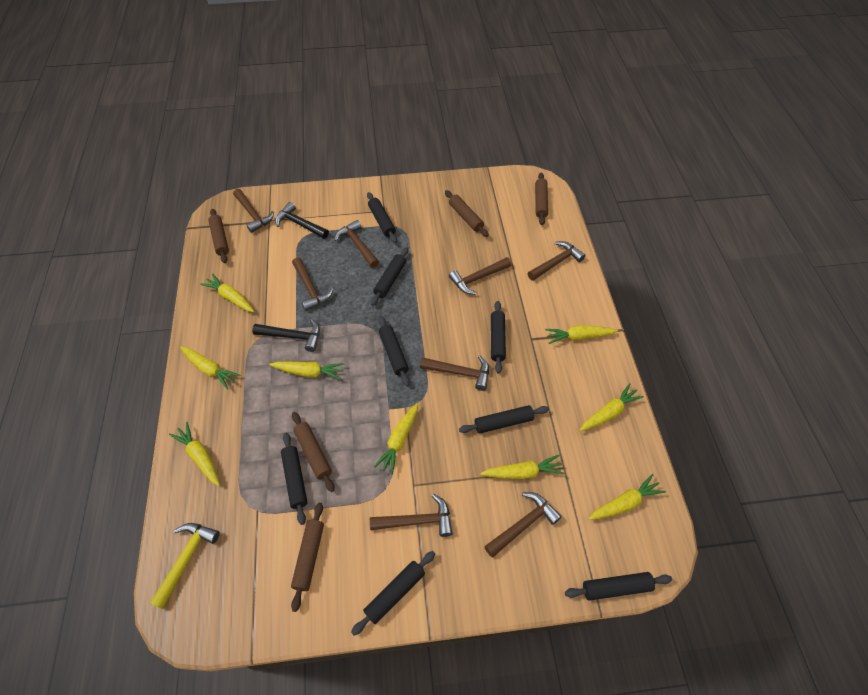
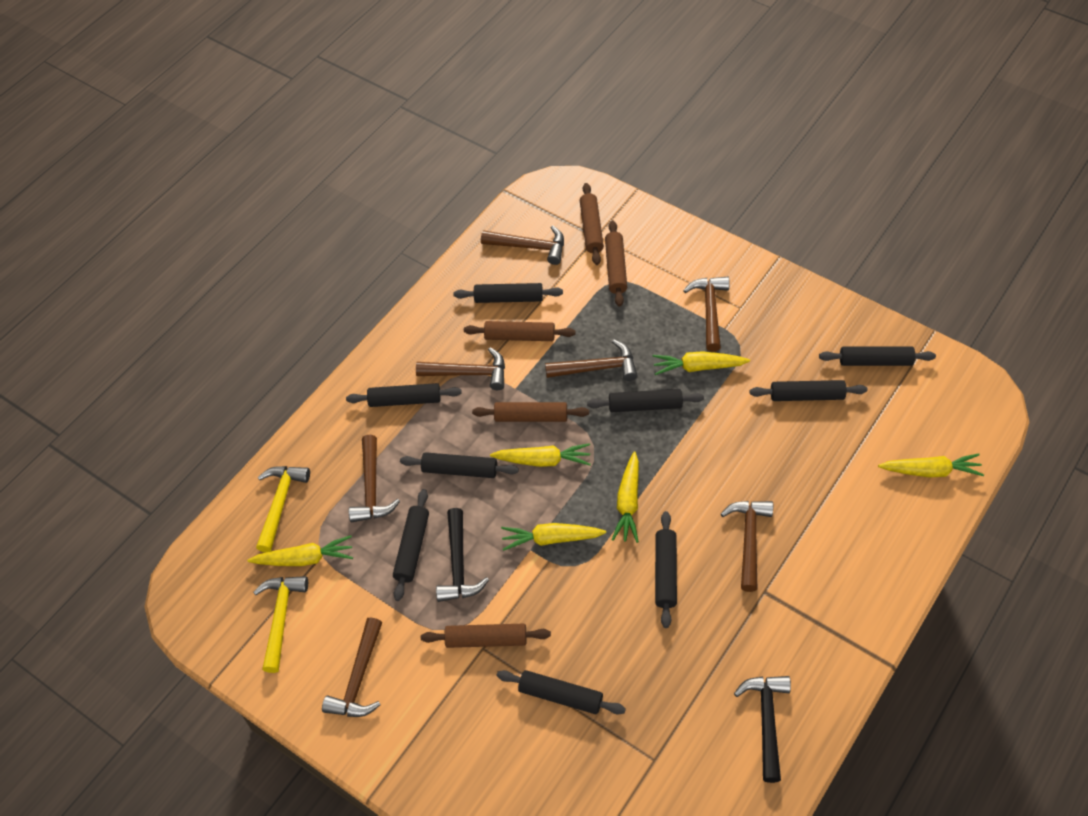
black rolling pin: [281,433,307,525] [351,551,435,636] [367,192,397,243] [371,247,408,306] [378,316,410,386] [459,405,549,434] [491,301,506,373] [565,572,672,601] = 8 -> [346,383,462,407] [393,489,429,601] [400,452,519,478] [453,283,563,303] [497,670,626,715] [587,389,704,412] [655,511,677,628] [750,380,868,401] [819,346,936,366] = 9
brown hammer: [233,189,274,233] [292,257,333,311] [334,220,379,268] [370,494,453,537] [420,356,489,391] [449,257,511,295] [484,492,562,557] [528,241,586,281] = 8 -> [322,617,382,717] [349,435,400,523] [416,347,505,390] [481,226,564,265] [545,340,638,381] [683,277,729,352] [721,501,773,592] = 7
yellow carrot: [169,422,220,486] [180,346,241,389] [200,274,254,312] [269,362,344,380] [374,403,418,475] [480,455,564,479] [545,325,618,344] [580,383,644,431] [588,474,666,520] = 9 -> [248,535,353,566] [490,443,591,467] [501,523,606,551] [612,451,639,543] [653,351,750,375] [878,453,984,478] = 6
yellow hammer: [150,523,220,609] = 1 -> [253,576,308,673] [256,466,310,552] = 2

